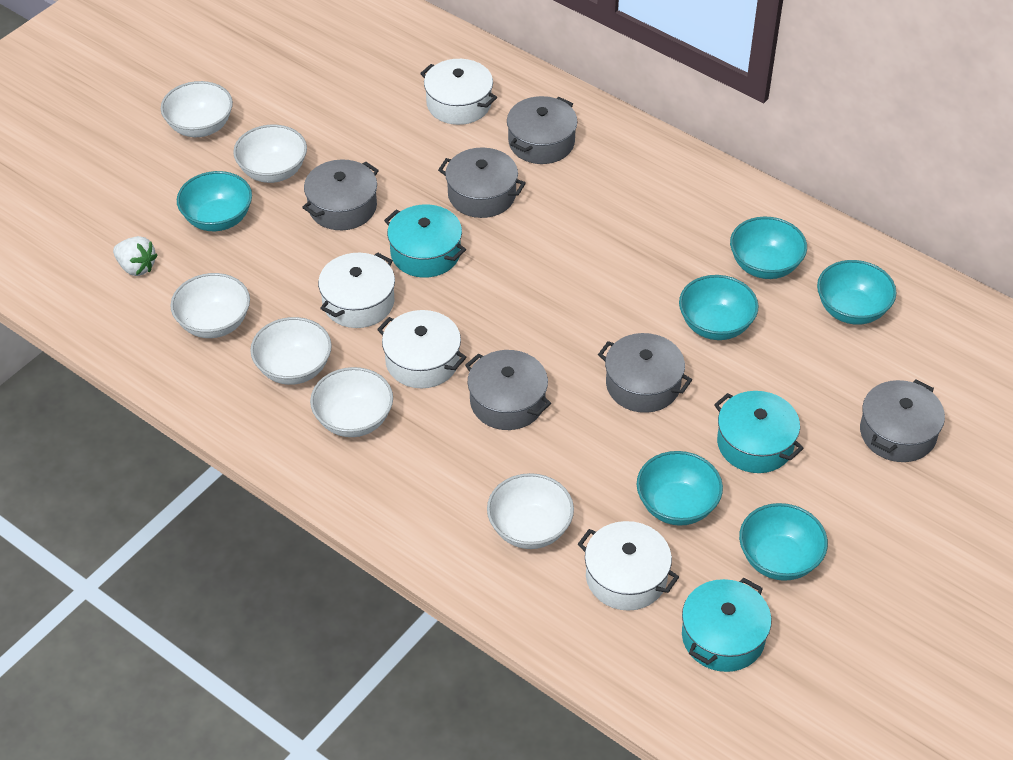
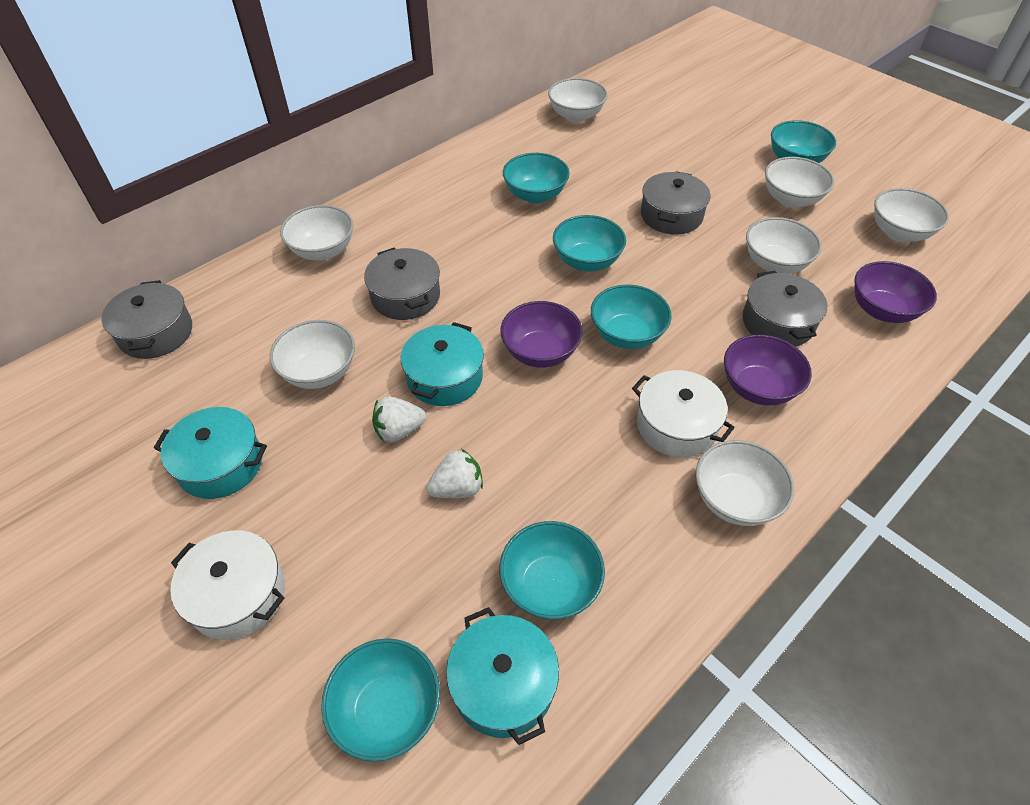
grey pot: [302,159,379,230] [438,147,526,218] [465,350,551,430] [507,96,578,164] [598,333,692,413] [860,380,945,462] = 6 -> [101,280,192,359] [364,248,440,320] [641,171,710,235] [742,271,827,347] = 4
purple bowl: none = 0 -> [500,301,583,368] [724,335,812,406] [854,261,937,323] = 3
white bowl: [161,81,233,137] [170,273,250,338] [233,125,307,183] [250,317,332,385] [310,367,393,437] [487,473,574,549] = 6 -> [270,320,355,389] [280,205,354,260] [548,78,608,122] [696,440,794,526] [746,217,822,274] [765,157,834,208] [874,188,949,242] = 7
white pot: [318,252,395,328] [377,310,466,388] [420,59,497,125] [578,521,679,611] = 4 -> [170,530,285,640] [632,370,735,457] = 2
white strawberry: [113,236,158,276] = 1 -> [372,396,426,443] [426,449,483,498] = 2

